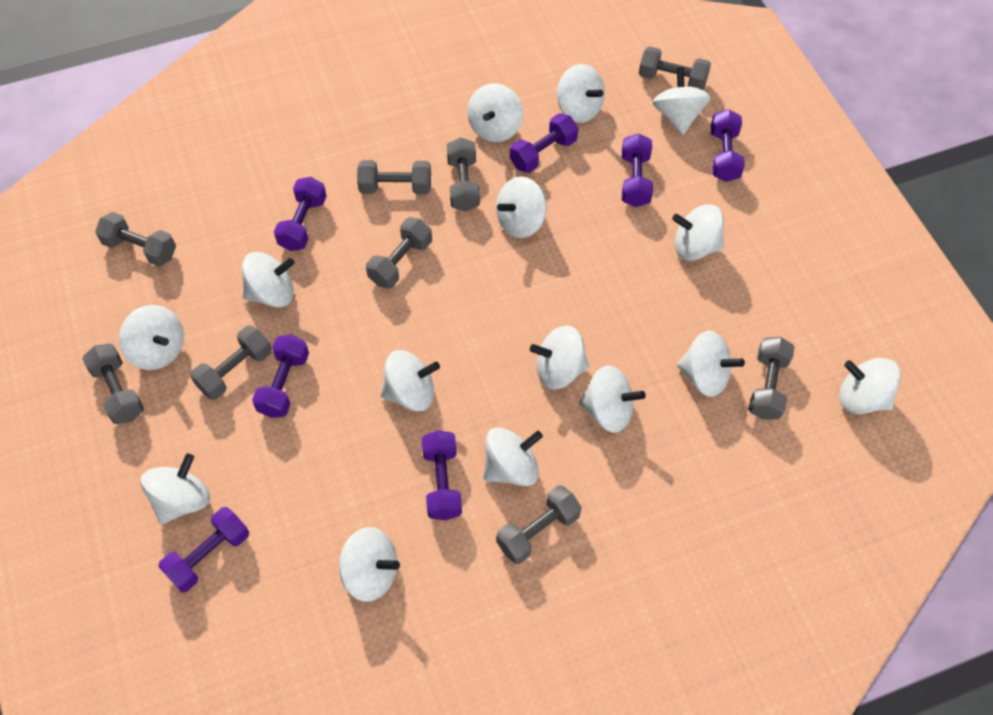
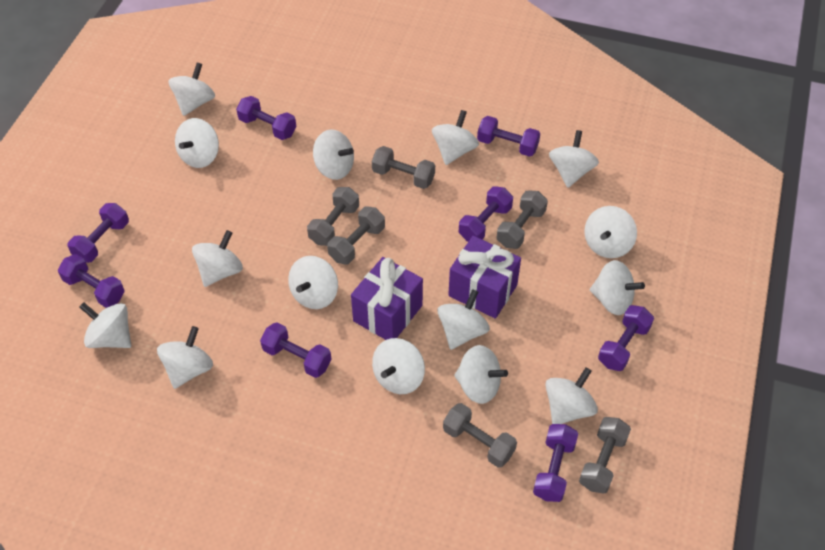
grey dumbbell: [82,344,144,424] [95,212,176,266] [190,326,272,400] [357,160,431,194] [366,217,432,288] [447,137,480,211] [496,485,582,564] [639,46,711,90] [749,337,795,420] = 9 -> [307,187,359,246] [327,206,385,265] [372,146,435,189] [443,403,517,468] [497,190,548,249] [579,417,631,494] = 6
purple dumbbell: [158,507,249,592] [252,335,309,418] [274,177,327,251] [422,430,462,520] [510,113,578,173] [622,133,653,207] [711,109,745,182] = 7 -> [58,254,125,308] [68,203,129,263] [236,96,296,140] [260,323,331,378] [459,186,513,242] [477,116,540,157] [533,424,578,502] [598,305,654,371] = 8
purple gift: none = 0 -> [351,257,423,340] [448,236,521,318] = 2

